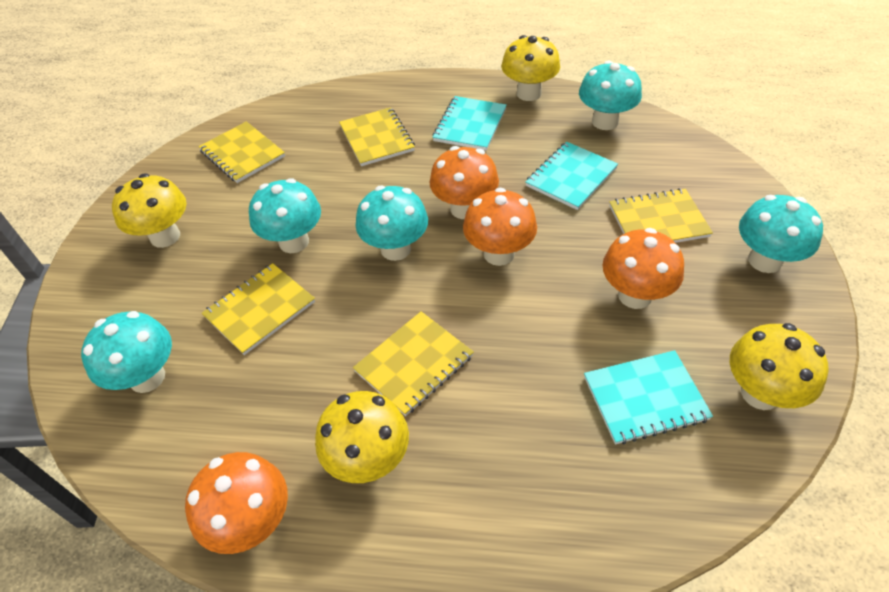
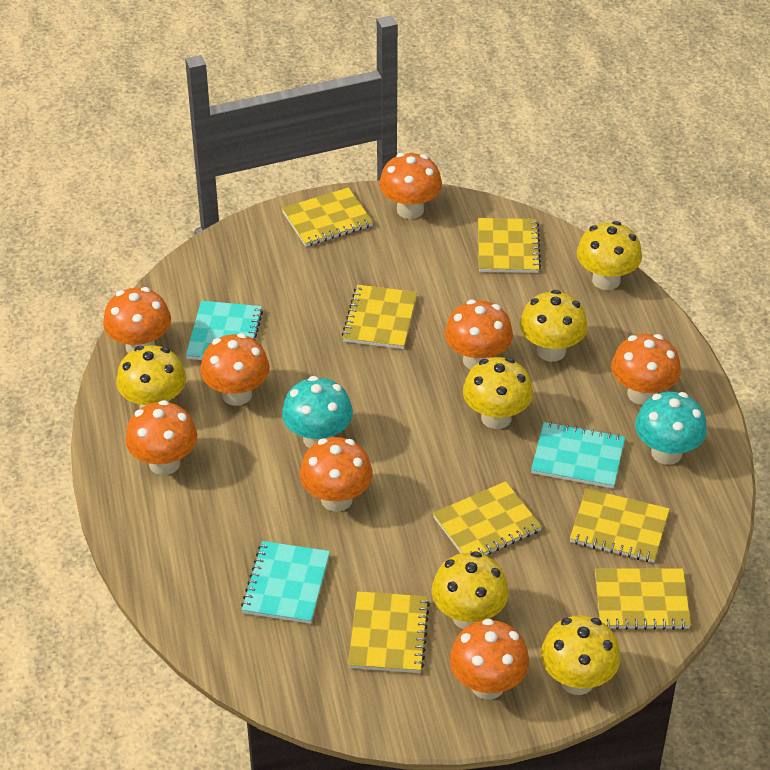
orange mushroom: [185,452,288,554] [429,146,499,219] [463,188,537,266] [603,228,684,309] = 4 -> [103,287,171,353] [125,400,197,475] [200,333,270,406] [300,437,373,512] [379,153,442,219] [445,300,513,369] [450,619,529,700] [611,334,681,405] = 8
turquoise mushroom: [81,311,172,393] [249,178,321,253] [355,186,428,261] [579,60,642,130] [739,195,823,273] = 5 -> [282,376,353,448] [635,392,707,465] = 2
yellow mushroom: [112,173,187,248] [315,391,409,483] [501,35,560,101] [730,323,829,410] = 4 -> [116,345,186,408] [431,551,509,629] [463,357,533,429] [520,290,588,362] [541,616,621,695] [577,221,642,290] = 6
yellow notebook: [199,121,285,183] [202,263,315,355] [339,107,415,166] [353,311,474,416] [609,188,713,243] = 5 -> [282,187,373,247] [342,285,417,349] [348,591,430,673] [433,481,542,555] [478,218,541,273] [570,488,670,563] [595,568,691,630] = 7

